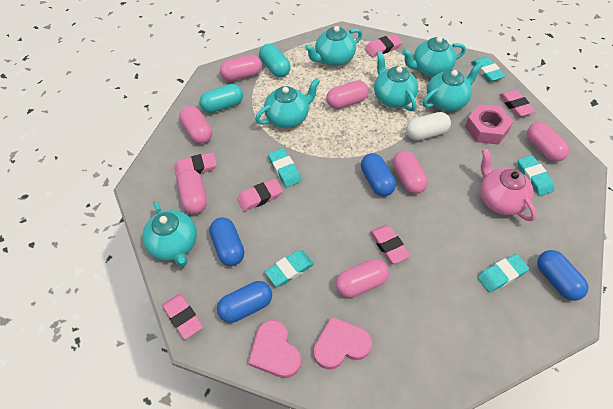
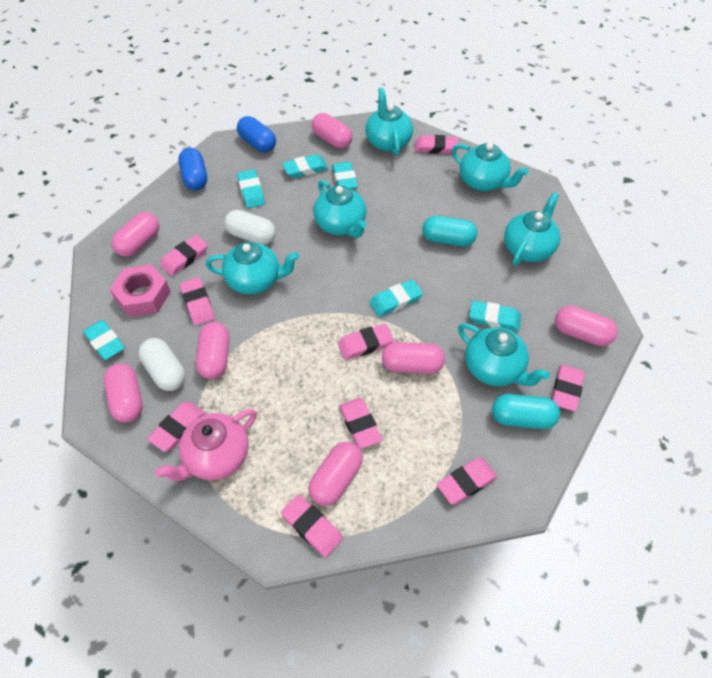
blue capsule: [209,217,244,266] [217,281,272,323] [361,153,396,196] [537,250,589,301] = 4 -> [178,148,207,190] [237,116,276,152] = 2
pink eraser: [162,294,203,339] [174,152,217,178] [237,179,283,211] [365,34,403,57] [370,225,410,264] [499,90,535,117] = 6 -> [147,402,206,452] [160,235,208,276] [180,277,215,325] [281,494,343,557] [338,324,394,360] [339,398,382,449] [415,135,458,154] [437,458,497,505] [552,364,585,411] = 9
pink heart: [248,320,301,378] [314,316,372,370] = 2 -> none = 0
turquoise eraser: [265,250,314,286] [268,148,302,188] [471,57,505,82] [477,254,529,293] [518,155,554,196] = 5 -> [83,320,125,360] [237,170,265,208] [282,154,328,178] [332,162,358,189] [369,280,423,317] [469,301,521,332] = 6
white capsule: [406,112,451,141] = 1 -> [138,338,186,391] [224,210,276,245] = 2

